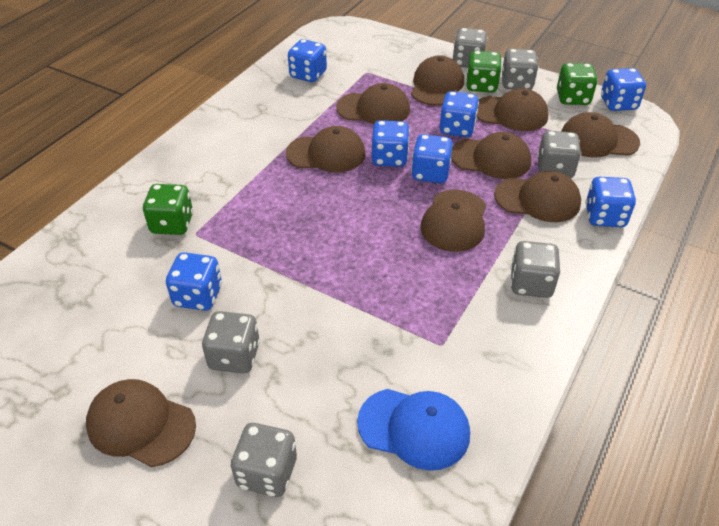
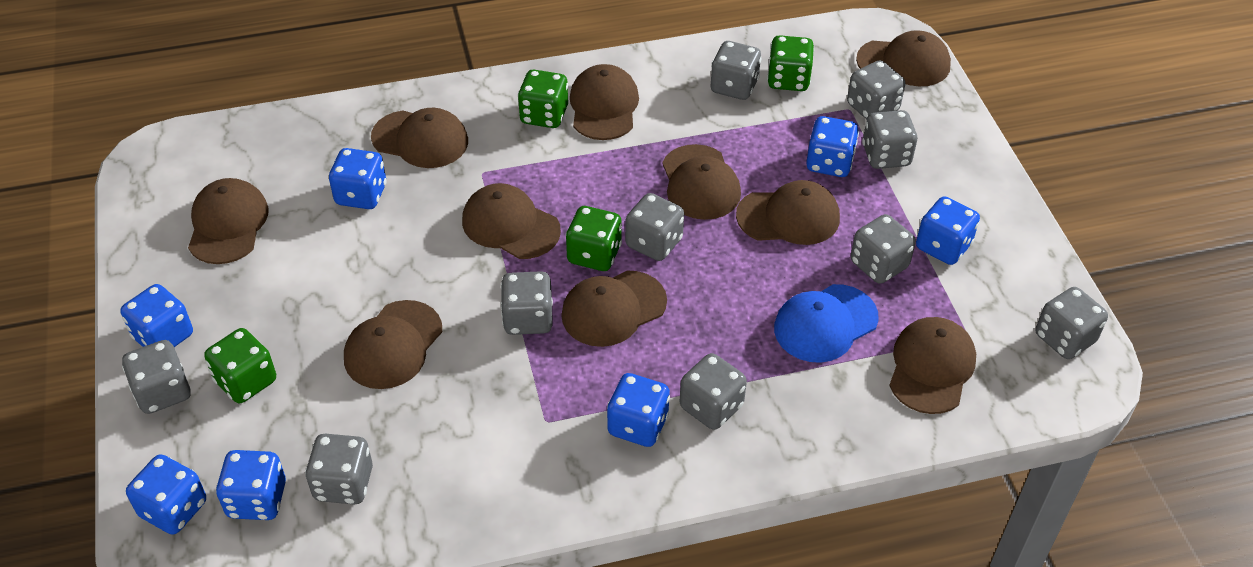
brown cap: [86,379,196,467] [286,126,366,173] [336,83,410,124] [411,55,464,106] [420,190,486,252] [451,132,531,179] [476,88,549,131] [494,171,581,222] [561,112,640,158] = 9 -> [188,178,269,264] [344,300,442,389] [371,108,468,168] [462,183,561,259] [561,270,667,347] [570,64,639,140] [662,144,741,220] [736,180,840,245] [856,30,951,86] [889,317,976,414] = 10
green dice: [142,184,193,235] [466,51,502,93] [557,63,598,105] = 3 -> [204,328,276,403] [518,70,568,128] [566,206,622,271] [767,35,814,91] = 4
grey dice: [202,311,260,374] [231,423,297,497] [452,28,488,68] [502,49,539,90] [510,241,560,298] [537,131,581,178] = 6 -> [122,340,191,414] [305,434,373,505] [500,271,553,335] [625,193,684,261] [680,353,747,430] [710,41,762,100] [847,60,905,119] [851,214,916,284] [862,110,917,169] [1036,287,1108,359] = 10

